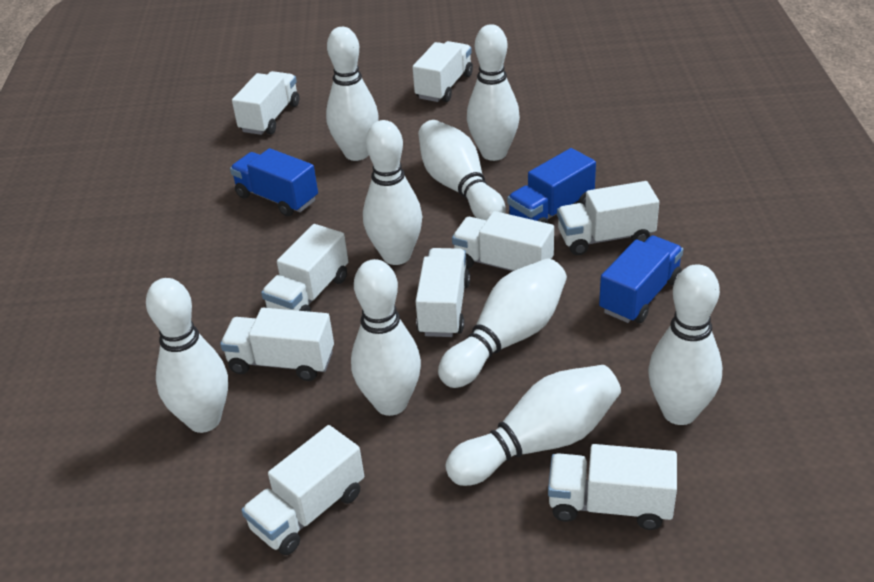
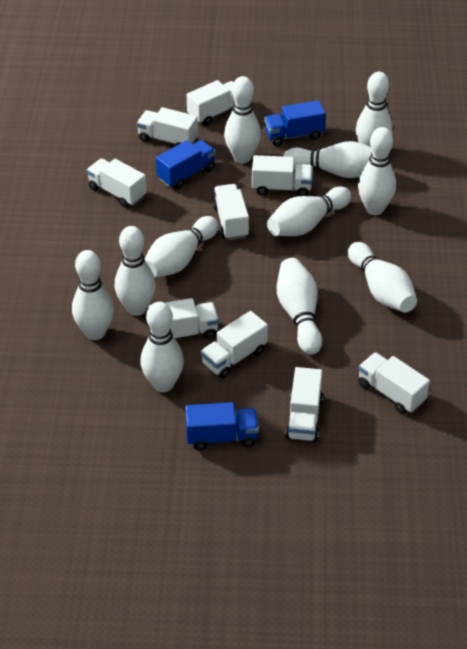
white bowling pin: [146,278,228,433] [326,27,379,161] [351,259,421,416] [363,120,422,265] [418,120,506,221] [438,258,567,388] [445,365,621,486] [467,24,520,161] [648,264,722,425] = 9 -> [72,250,114,340] [115,226,156,316] [140,302,184,392] [145,216,218,278] [224,76,261,163] [267,187,351,236] [277,258,322,355] [284,141,372,178] [348,242,417,312] [356,72,392,147] [358,127,396,215] = 11

